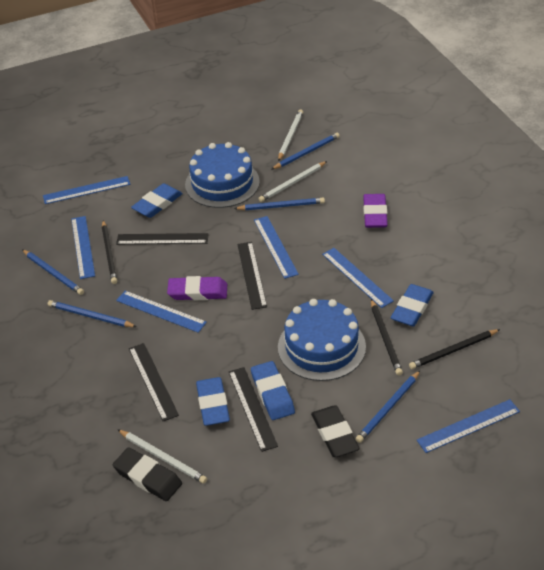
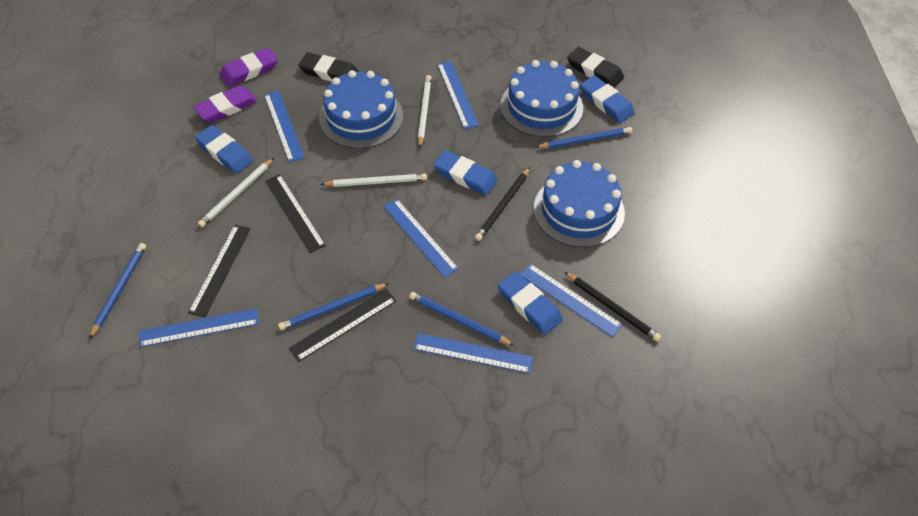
black pencil: [102,220,117,284] [371,299,403,376] [409,329,500,369] = 3 -> [475,167,530,241] [564,272,661,341] = 2
black ruler: [116,233,209,245] [129,343,179,421] [229,367,278,452] [237,242,267,310] = 4 -> [188,225,251,317] [265,174,326,253] [289,289,397,362] = 3
blue cake: [185,142,260,208] [278,299,366,381] = 2 -> [319,70,403,149] [500,60,583,137] [534,160,625,247] = 3
blue pencil: [22,249,84,295] [48,300,137,327] [234,198,325,210] [271,133,340,170] [356,371,420,443] = 5 -> [89,243,146,339] [278,283,389,330] [410,292,514,346] [535,127,632,148] = 4

